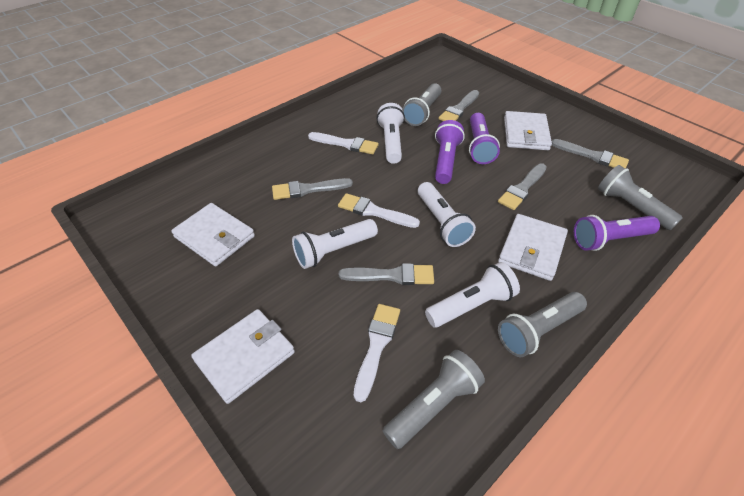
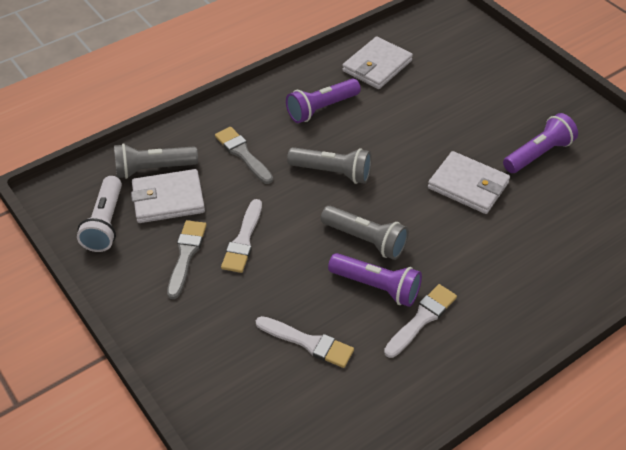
grey brush: [272,178,353,200] [339,263,434,285] [439,90,479,121] [498,163,547,210] [552,139,629,169] = 5 -> [167,220,207,299] [215,127,273,184] = 2
grey flashlight: [383,350,485,449] [402,83,441,126] [498,292,587,357] [598,165,683,230] = 4 -> [114,143,198,179] [287,147,372,184] [321,206,409,260] = 3
white flashlight: [292,219,378,269] [376,103,405,164] [418,182,476,247] [425,262,520,328] = 4 -> [77,176,122,252] = 1
white wallet: [171,203,255,267] [191,309,295,404] [498,214,568,281] [504,111,552,150] = 4 -> [131,169,205,223] [342,36,413,89] [428,151,510,214] = 3

